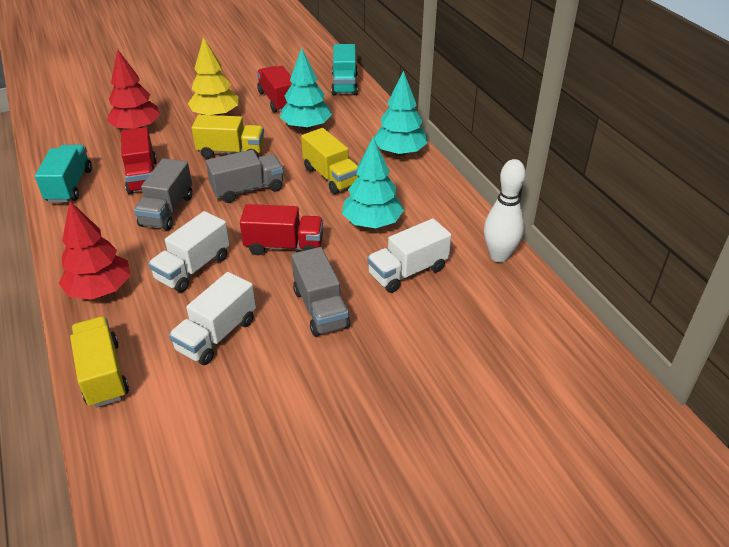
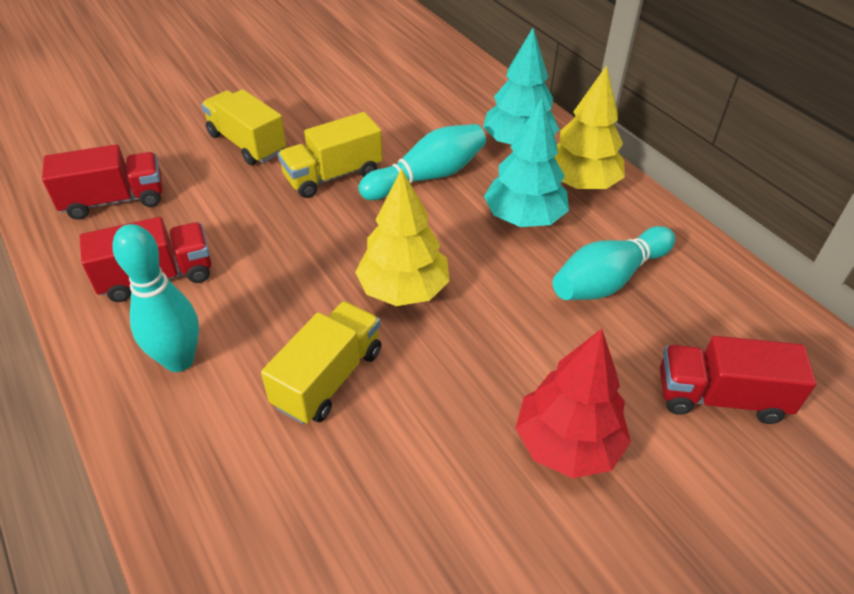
grey truck: [134,158,192,230] [206,150,284,203] [291,247,350,337] = 3 -> none = 0
red tree: [59,201,131,300] [107,49,161,129] = 2 -> [515,329,631,478] = 1
turquoise bowling pin: none = 0 -> [113,224,199,372] [358,124,486,200] [552,226,675,300] = 3
turquoise tree: [280,48,332,130] [342,137,404,228] [374,71,428,156] = 3 -> [483,28,559,145] [484,99,569,227] = 2
turquoise truck: [35,145,92,203] [331,44,358,96] = 2 -> none = 0
white bowling pin: [484,159,526,262] = 1 -> none = 0
white truck: [148,211,230,292] [169,272,256,365] [367,219,452,293] = 3 -> none = 0
yellow tree: [188,37,238,116] = 1 -> [355,168,450,306] [554,65,625,189] = 2

